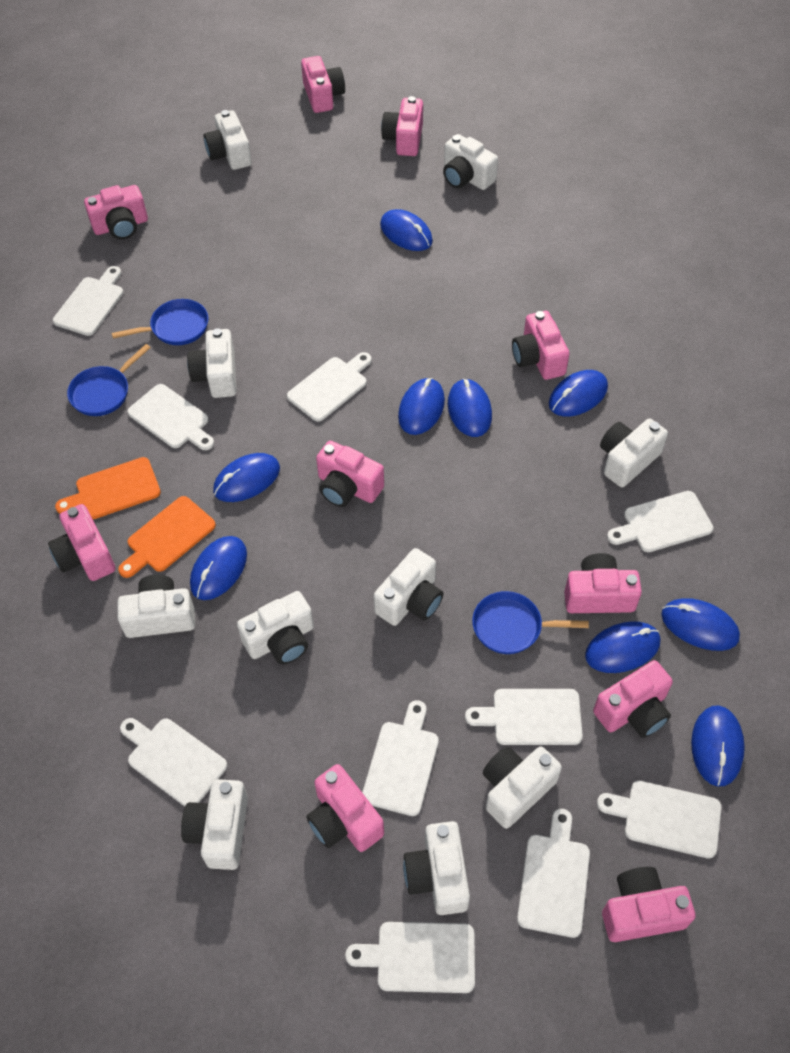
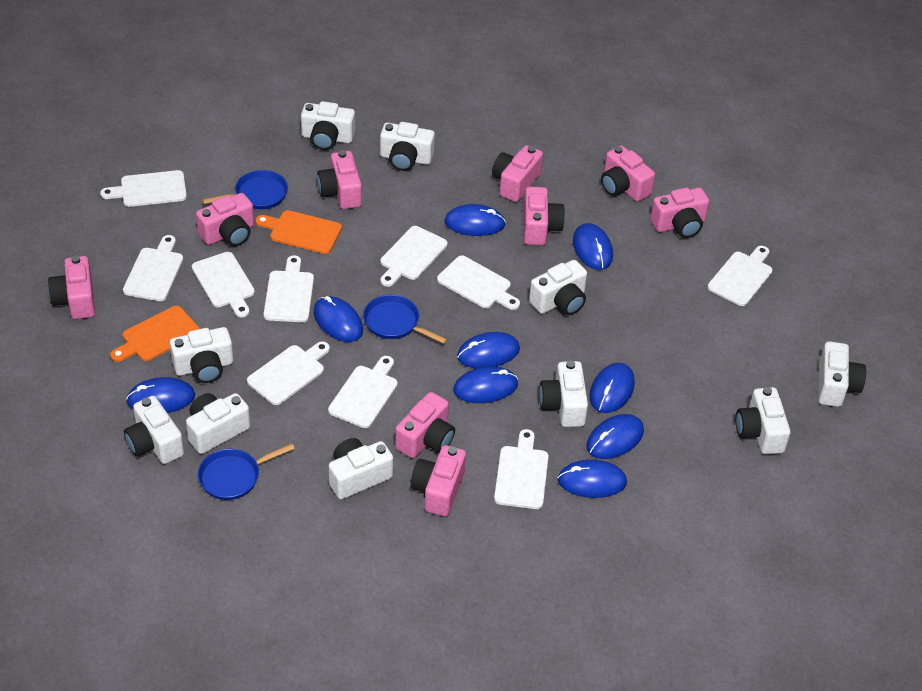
pink camera: [48,504,115,581] [84,185,148,240] [301,56,345,113] [306,764,384,852] [316,441,384,507] [381,96,423,156] [512,311,570,380] [564,553,642,613] [593,660,673,738] [602,867,696,942] = 10 -> [48,255,95,319] [196,193,254,246] [317,150,362,209] [395,392,455,458] [411,445,466,516] [492,145,543,202] [524,187,565,245] [601,145,655,202] [650,187,709,238] = 9

